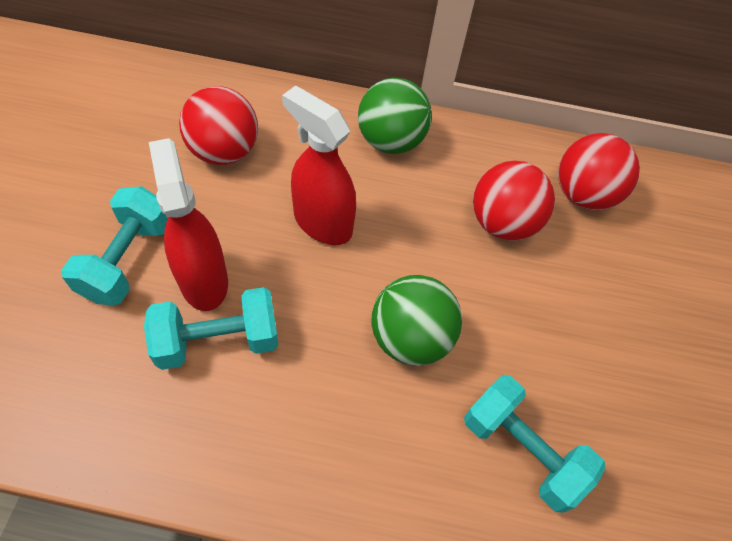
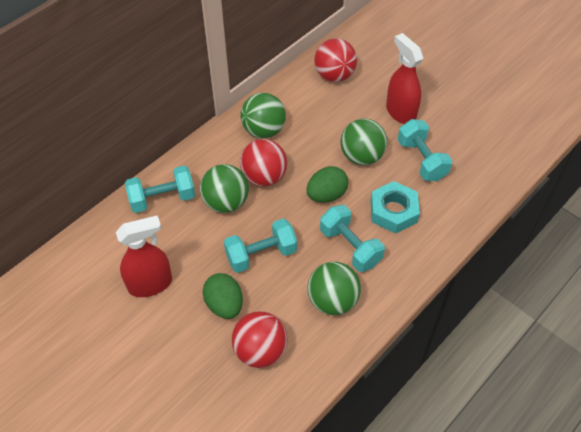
green ball: [358,78,432,154] [371,275,462,366] = 2 -> [200,164,249,213] [240,93,286,138] [307,262,361,315] [341,119,387,165] = 4
green egg: none = 0 -> [202,273,243,319] [306,166,348,203] = 2
turquoise dumbbell: [61,186,167,306] [144,287,279,370] [464,375,606,513] = 3 -> [125,165,195,213] [224,219,297,273] [320,205,385,272] [398,119,452,181] = 4
turquoise nut: none = 0 -> [371,181,420,233] = 1

